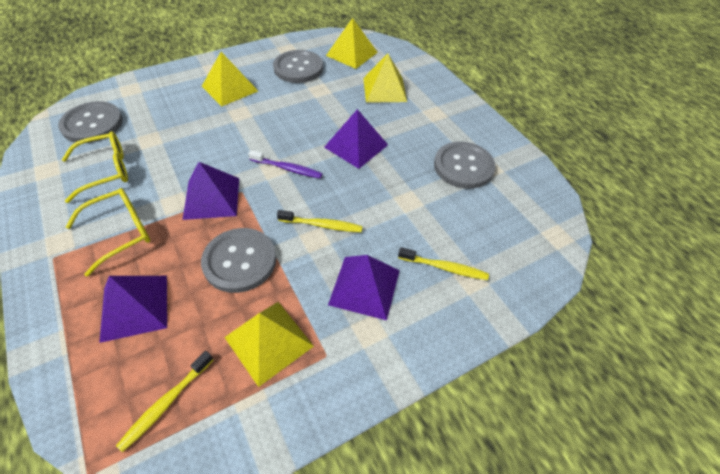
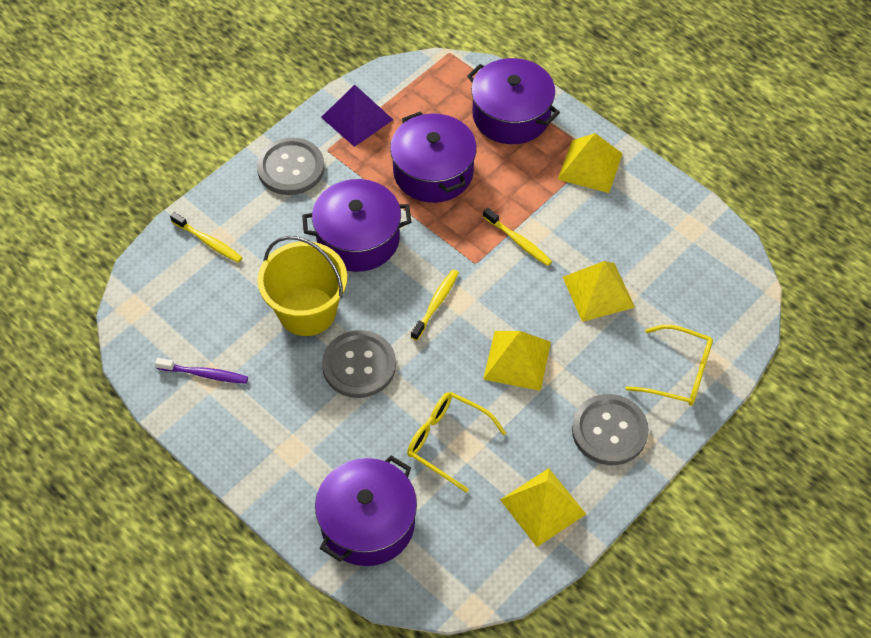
grey button: [58,101,123,143] [201,228,276,293] [273,50,323,83] [434,142,496,189] = 4 -> [257,138,325,195] [322,330,396,398] [572,394,649,465] = 3
purple pot: none = 0 -> [302,179,411,272] [315,455,417,566] [390,111,477,203] [467,58,560,144] = 4
purple pyramid: [99,276,167,343] [182,162,239,220] [324,109,388,169] [328,255,400,320] = 4 -> [321,85,393,147] = 1
yellow bucket: none = 0 -> [258,236,347,336] = 1

